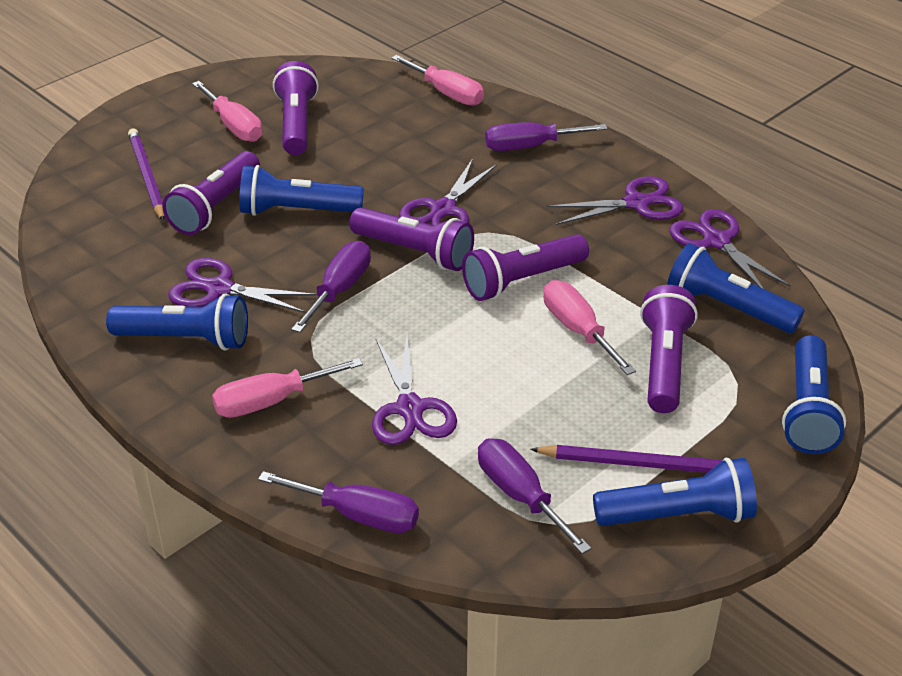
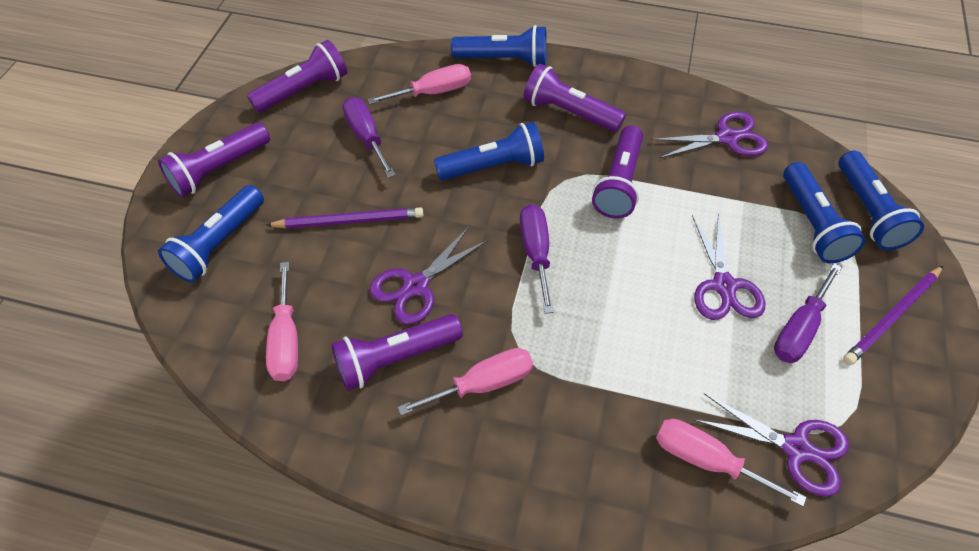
purple scissors: [168,258,316,313] [372,336,457,445] [399,159,497,226] [547,176,683,225] [670,209,791,289] = 5 -> [370,227,488,325] [651,111,768,159] [692,213,766,320] [694,393,849,497] = 4
purple screwdriver: [258,471,419,533] [291,241,371,333] [478,439,591,554] [485,122,608,151] = 4 -> [342,97,396,178] [520,204,554,314] [774,263,842,363] = 3

